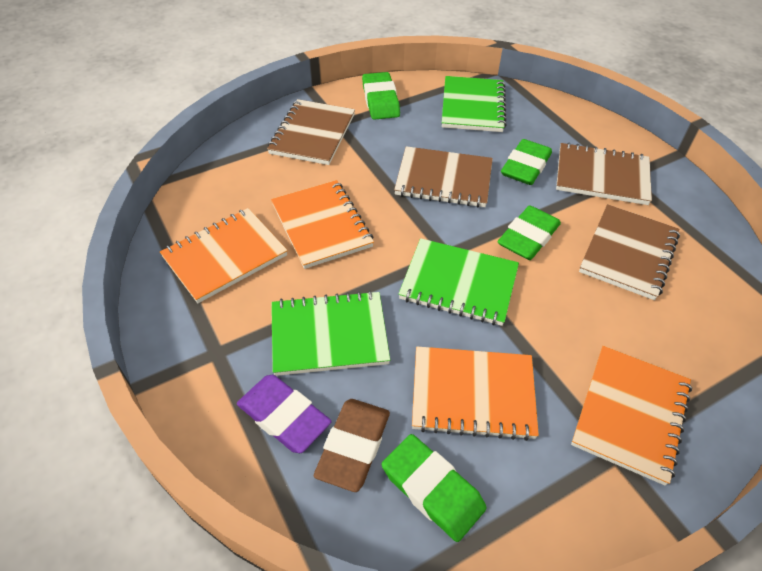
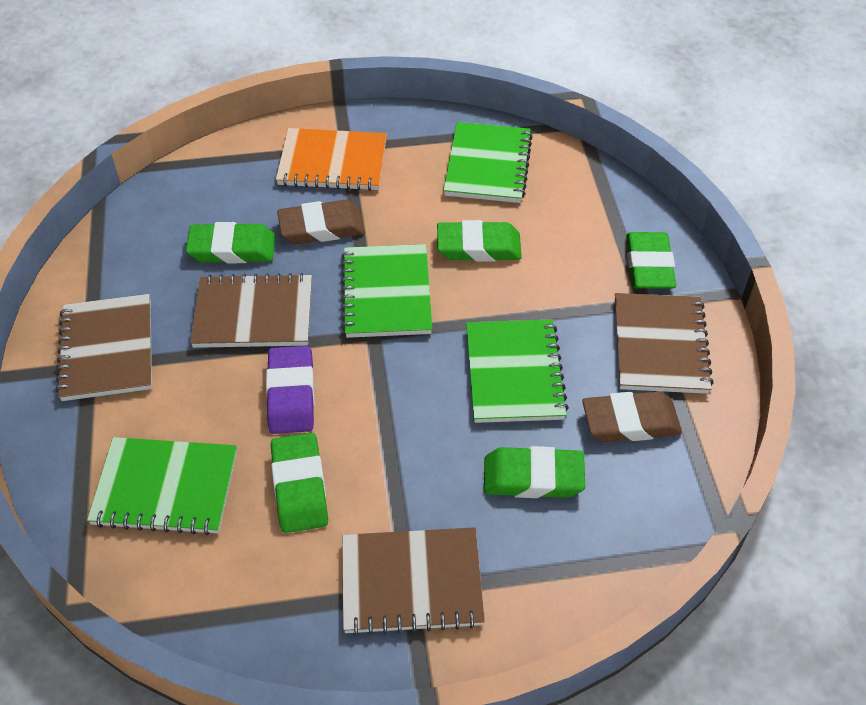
brown eraser: [314,399,390,492] = 1 -> [277,200,365,244] [582,391,682,442] = 2
green eraser: [362,72,400,120] [382,434,486,542] [497,205,561,260] [501,139,552,185] = 4 -> [186,222,275,263] [271,433,328,533] [437,220,522,262] [484,446,585,498] [626,232,676,289] = 5
green notebook: [271,291,390,376] [398,238,519,326] [442,76,507,132] = 3 -> [87,437,237,535] [341,244,432,338] [444,122,532,203] [466,319,569,423] = 4
orange notebook: [160,208,288,303] [271,180,374,269] [412,346,539,441] [571,346,692,486] = 4 -> [276,128,387,191] = 1

